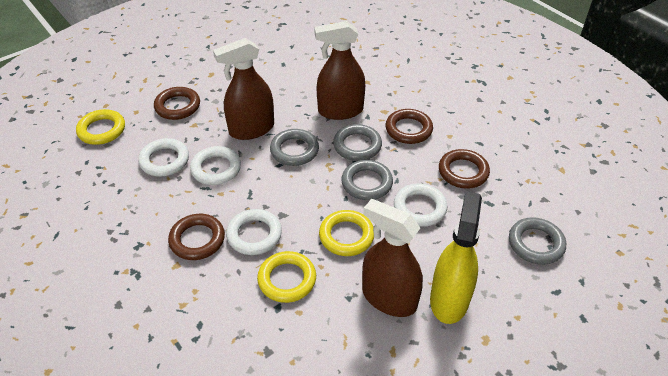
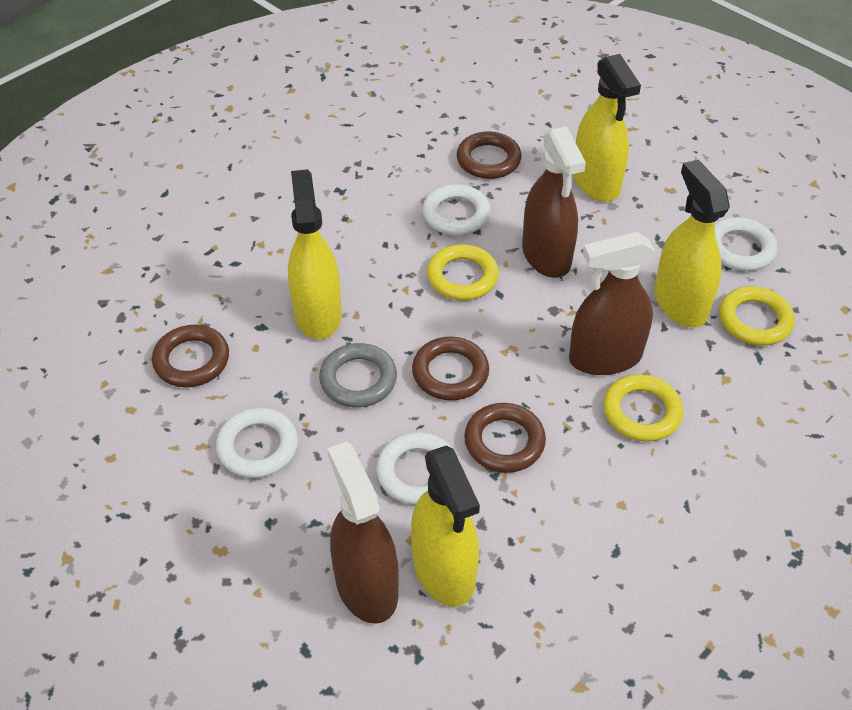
grey ring: [270,129,319,166] [333,124,382,161] [341,160,393,200] [509,217,566,265] = 4 -> [319,343,397,408] = 1
yellow spray bottle: [430,191,482,324] = 1 -> [288,169,342,339] [411,446,480,607] [573,54,641,202] [654,160,730,328] = 4

